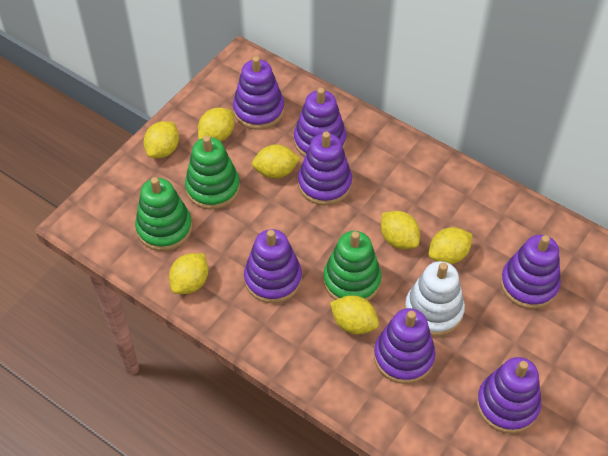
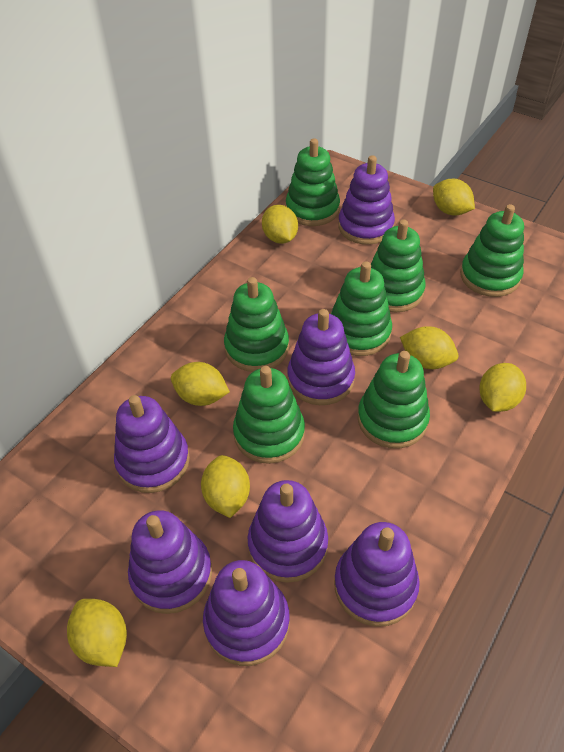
green stacking toy: [135,177,192,251] [185,136,240,210] [323,231,382,301] = 3 -> [224,277,289,372] [233,366,305,464] [286,138,340,226] [331,261,392,356] [358,351,430,448] [371,219,426,313] [460,204,524,297] = 7
white stacking toy: [405,261,465,336] = 1 -> none = 0

